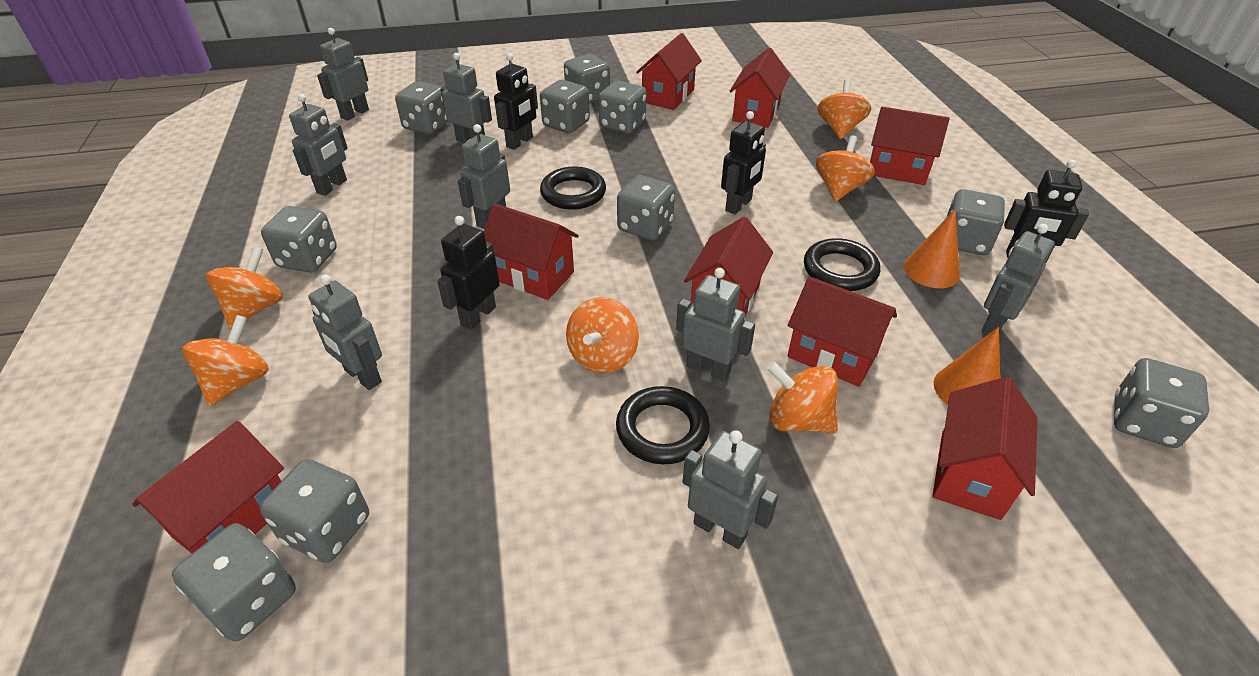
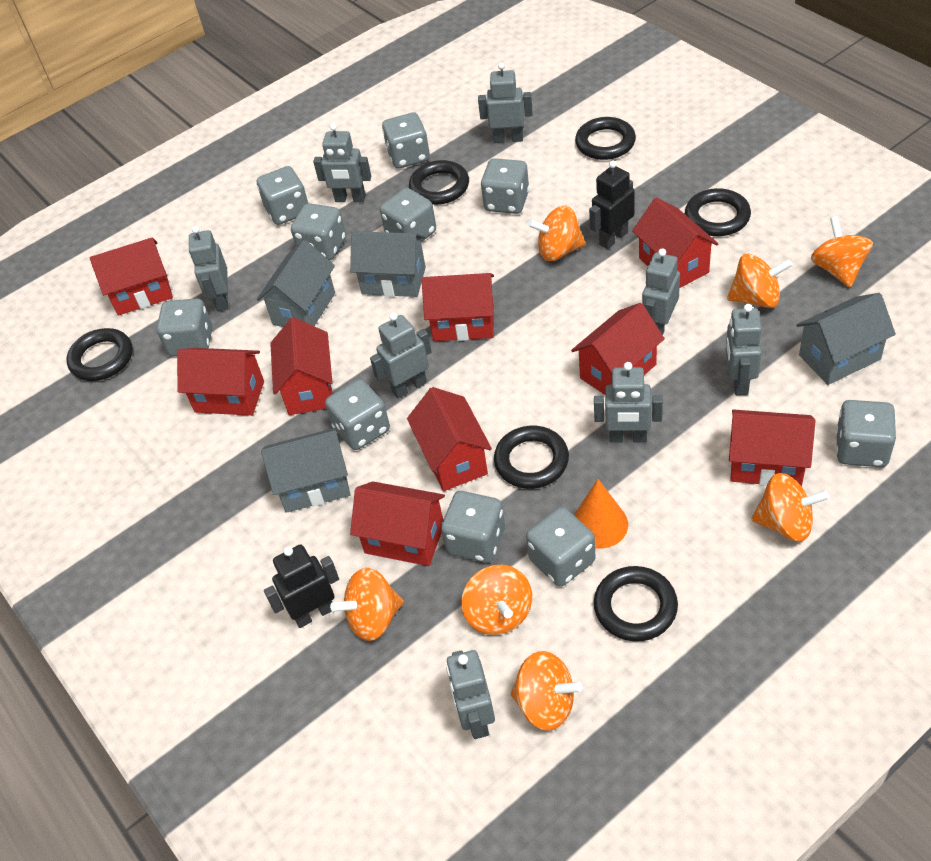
black ring: [540,167,606,210] [616,386,710,464] [804,238,880,291] = 3 -> [67,328,133,381] [409,160,469,205] [494,426,569,489] [575,117,636,160] [594,566,678,641] [685,188,751,236] = 6
black robot: [437,216,500,330] [494,53,538,150] [721,111,766,215] [1004,160,1089,263] = 4 -> [264,544,339,628] [589,160,635,249] = 2
grey house: none = 0 -> [257,240,335,327] [261,428,351,513] [350,231,426,297] [796,293,896,385] = 4
orange cone: [904,209,960,288] [934,327,1000,405] = 2 -> [574,479,628,549] = 1
orange spinning top: [182,315,269,406] [206,246,283,328] [566,297,639,373] [767,362,838,433] [816,135,875,202] [818,79,871,139] = 6 -> [330,568,404,641] [461,565,532,635] [511,651,582,731] [528,206,586,261] [727,254,792,308] [751,473,829,542] [811,216,873,287] = 7
red house: [132,421,284,553] [484,203,579,300] [636,33,702,110] [684,217,773,316] [730,48,790,128] [788,276,897,387] [870,107,950,185] [932,377,1038,520] = 8 -> [90,237,173,316] [177,348,264,416] [270,317,333,415] [350,481,445,566] [407,387,492,491] [422,273,494,341] [571,303,665,395] [632,197,718,288] [729,409,815,486] = 9

